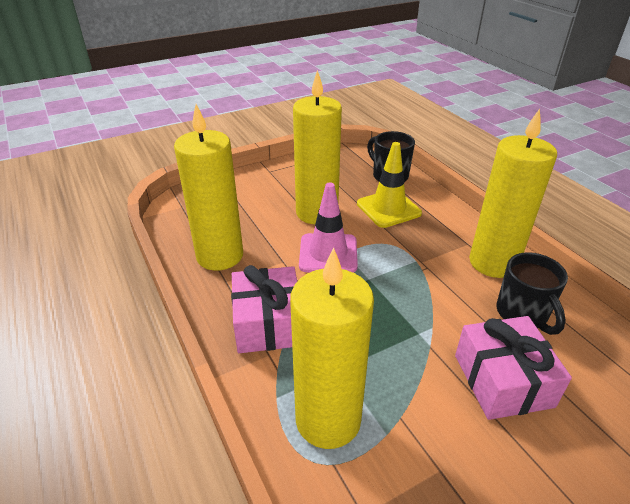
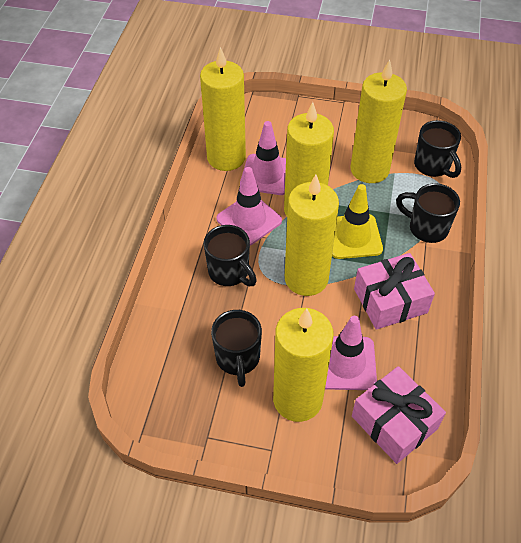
black mug: [367,131,415,182] [496,252,568,335] = 2 -> [204,225,257,286] [211,310,262,387] [396,183,460,243] [414,120,461,178] = 4
pink traffic cone: [299,183,358,273] = 1 -> [217,167,282,245] [240,121,286,195] [325,316,377,390] = 3
yellow candle: [174,104,243,271] [290,247,374,449] [293,70,342,224] [469,109,557,278] = 4 -> [200,47,246,171] [273,308,334,422] [284,102,334,216] [285,175,339,296] [350,60,407,183] = 5

